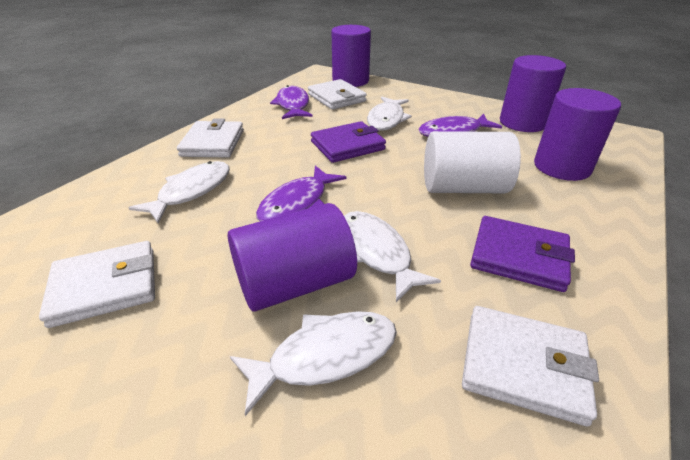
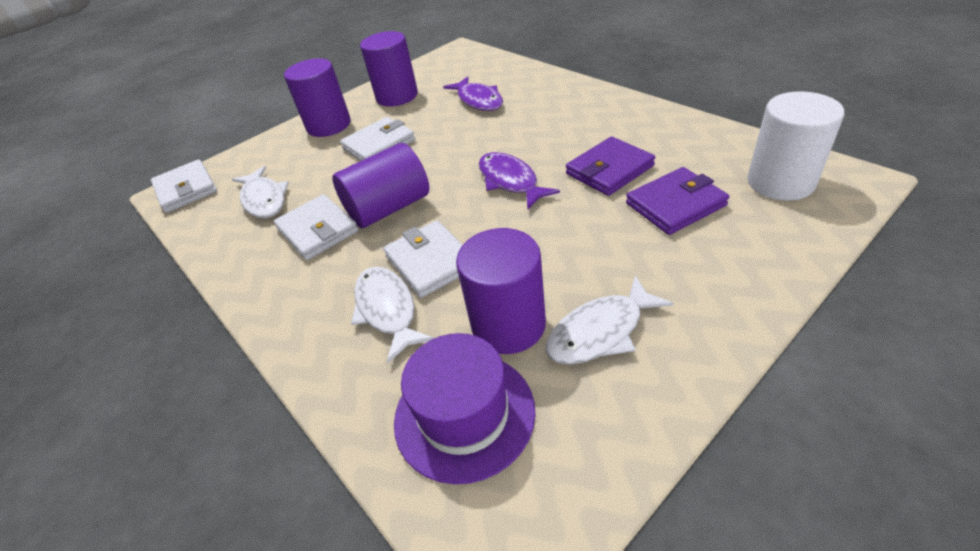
purple fish: [256,165,346,221] [270,85,313,119] [418,114,502,137] = 3 -> [443,76,503,111] [479,152,560,209] = 2
purple hat: none = 0 -> [394,333,536,484] = 1
white fish: [128,161,230,224] [230,311,397,416] [344,211,441,302] [367,97,412,130] = 4 -> [232,166,289,218] [351,267,434,363] [545,275,674,364] = 3

